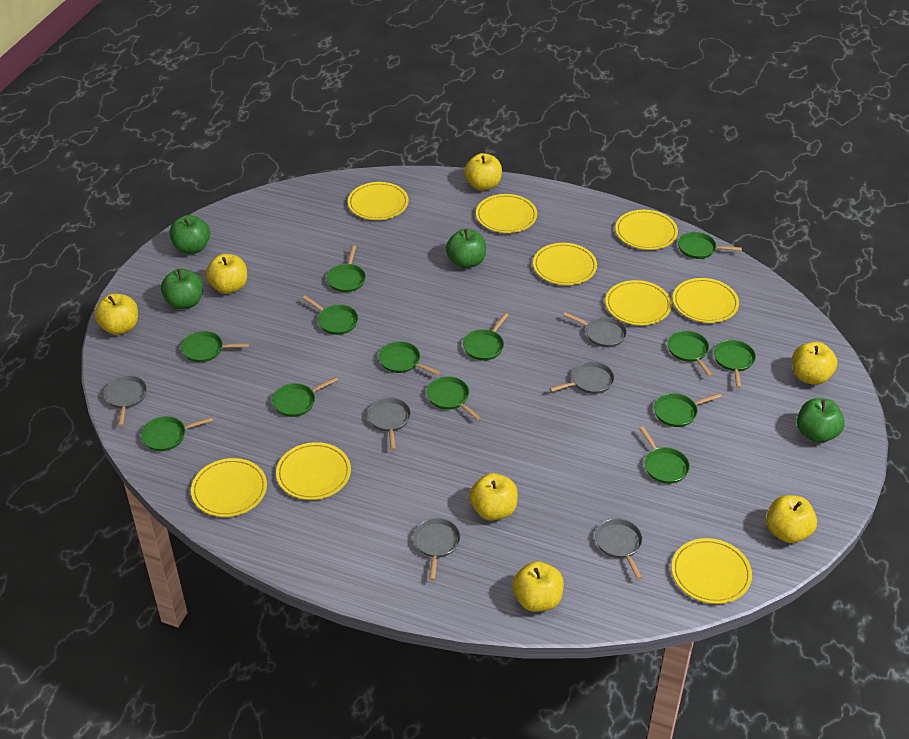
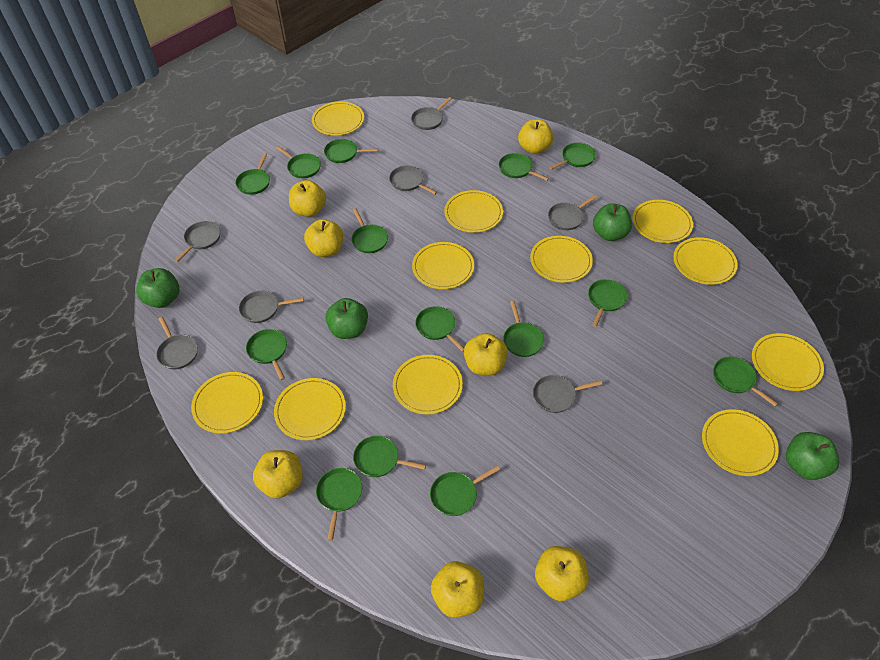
green pan: [141,416,213,451] [181,331,249,362] [272,377,338,417] [303,296,358,335] [327,245,366,292] [379,341,440,375] [427,376,481,420] [463,313,508,361] [639,427,690,484] [654,393,722,427] [668,331,712,376] [678,232,742,259] [714,340,756,388] = 13 -> [235,153,270,195] [246,329,287,380] [276,146,321,178] [316,468,362,540] [324,139,378,163] [352,209,388,253] [353,436,426,477] [415,306,464,352] [430,465,500,516] [499,153,549,181] [503,301,544,357] [549,143,596,170] [588,279,628,327] [713,357,778,406] = 14
grey pan: [104,375,147,426] [368,398,411,450] [413,518,461,580] [550,361,615,394] [563,312,627,347] [595,518,643,579] = 6 -> [156,317,198,369] [174,221,221,262] [239,291,304,323] [389,166,437,195] [411,97,452,130] [533,375,602,413] [548,195,597,230] = 7
yellow plate: [191,458,267,517] [276,442,351,500] [348,182,409,220] [476,194,537,233] [533,243,597,285] [605,280,672,325] [615,210,678,250] [671,538,752,604] [673,278,739,323] = 9 -> [191,372,263,434] [274,378,346,440] [312,101,364,136] [393,355,463,414] [412,242,474,289] [444,190,503,233] [530,236,593,283] [632,200,693,243] [673,237,738,285] [702,409,779,476] [752,333,824,391] = 11

